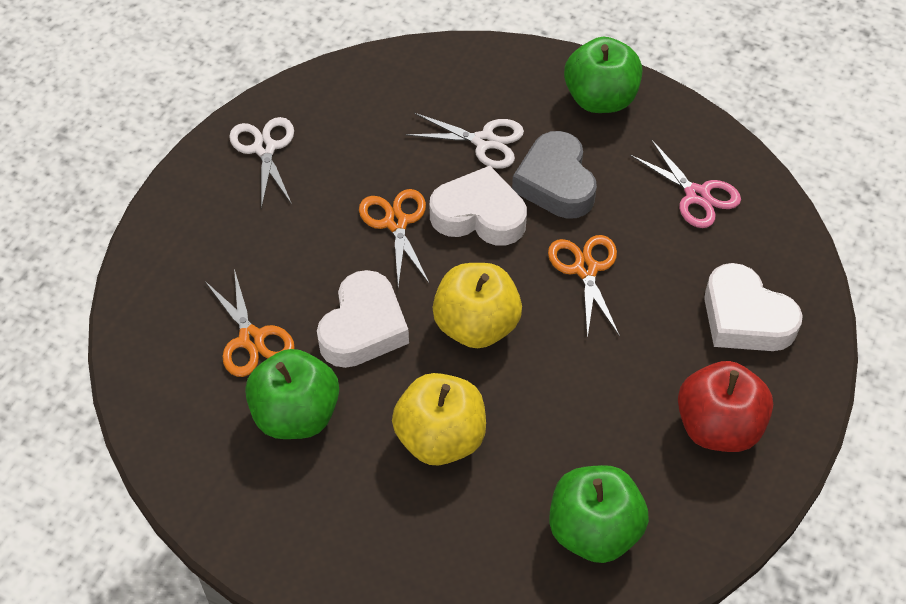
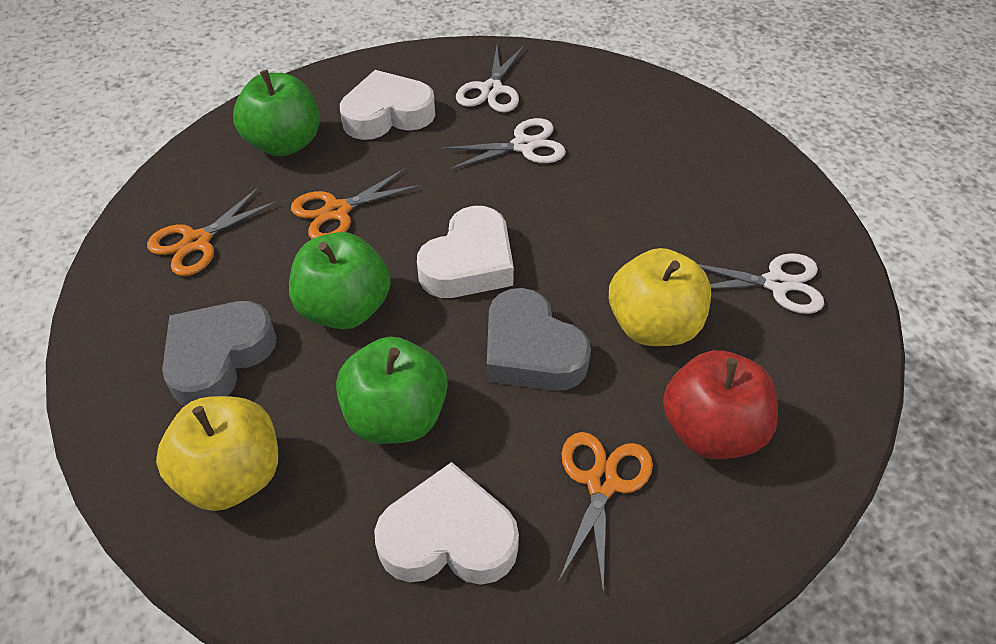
grey heart: [512,131,597,219] = 1 -> [162,301,277,406] [487,288,591,391] = 2
pink scissors: [630,139,741,228] = 1 -> none = 0
white scissors: [229,117,294,209] [405,113,524,168] = 2 -> [441,118,566,170] [456,46,524,113] [698,253,824,314] = 3

